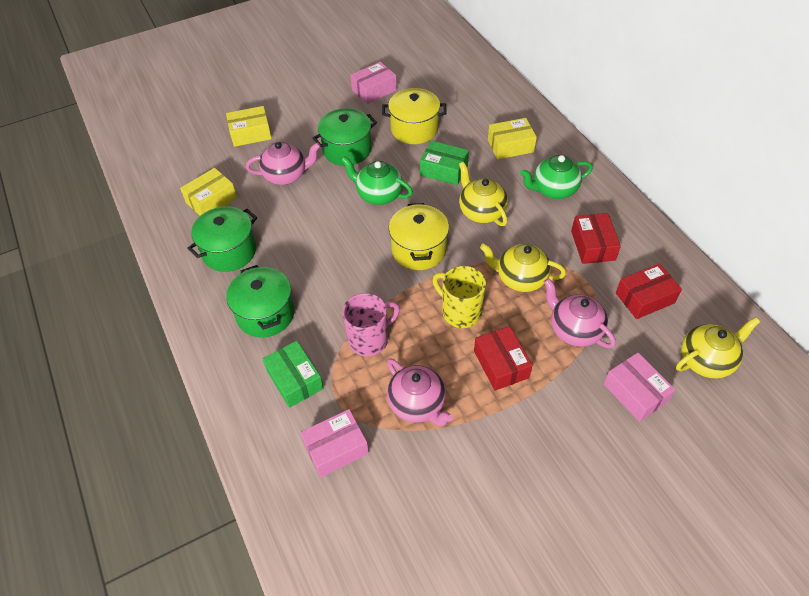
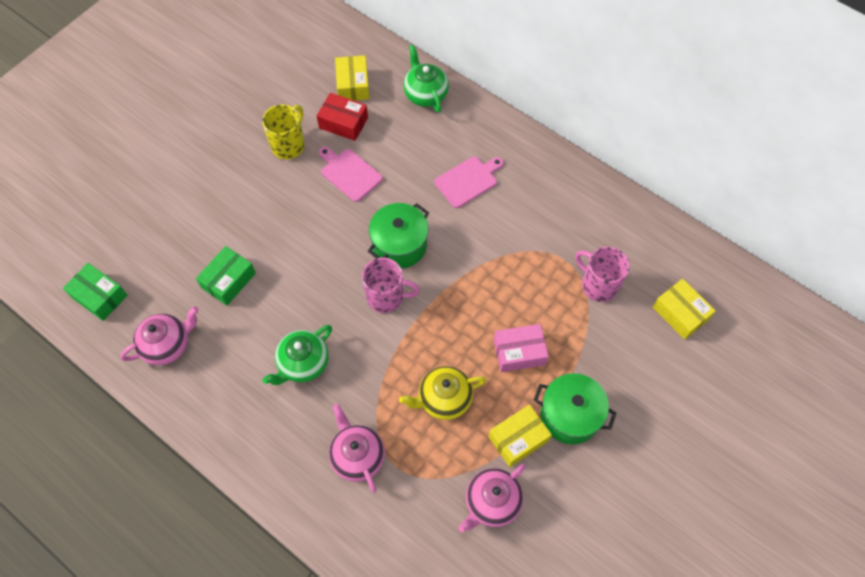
green pot: [187,206,257,272] [226,265,294,338] [312,108,377,166] = 3 -> [368,203,429,269] [534,373,616,445] = 2
pink box: [301,409,369,477] [351,62,397,104] [604,353,675,422] = 3 -> [494,324,549,372] = 1
pink cutting board: none = 0 -> [319,147,383,202] [434,157,504,208] = 2
pink mug: [342,293,400,356] = 1 -> [362,258,420,313] [575,247,630,302] = 2
red box: [474,326,532,391] [571,213,621,264] [616,263,682,319] = 3 -> [317,93,368,141] = 1
yellow pot: [382,88,447,144] [389,203,449,270] = 2 -> none = 0
yellow teapot: [459,162,508,226] [480,243,566,292] [676,317,760,378] = 3 -> [399,366,486,420] = 1

